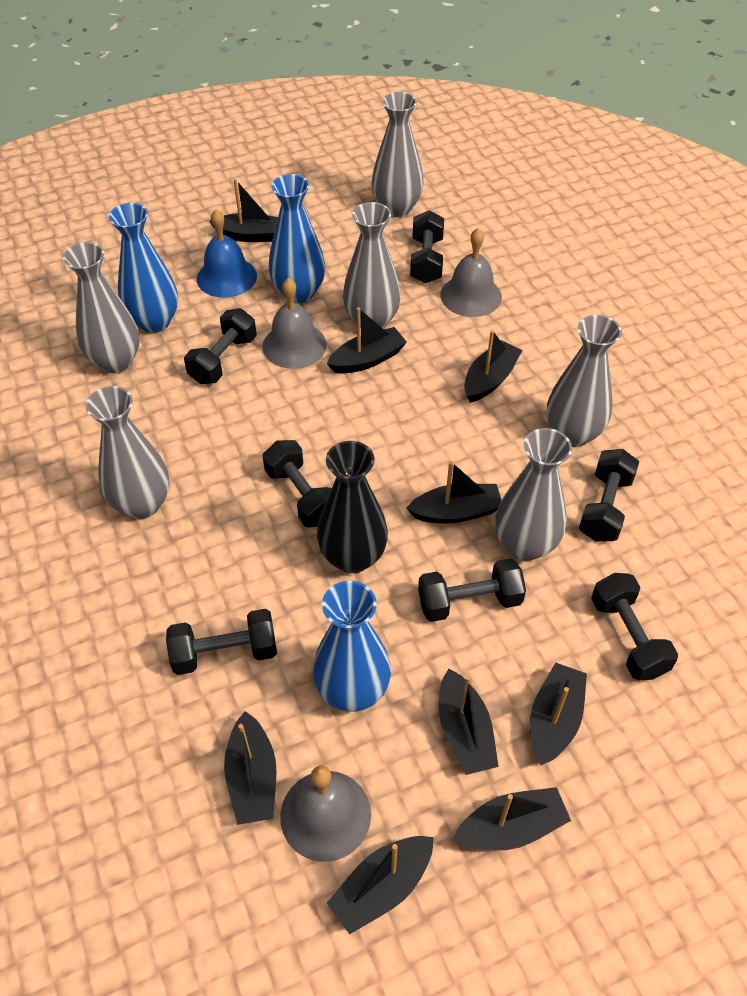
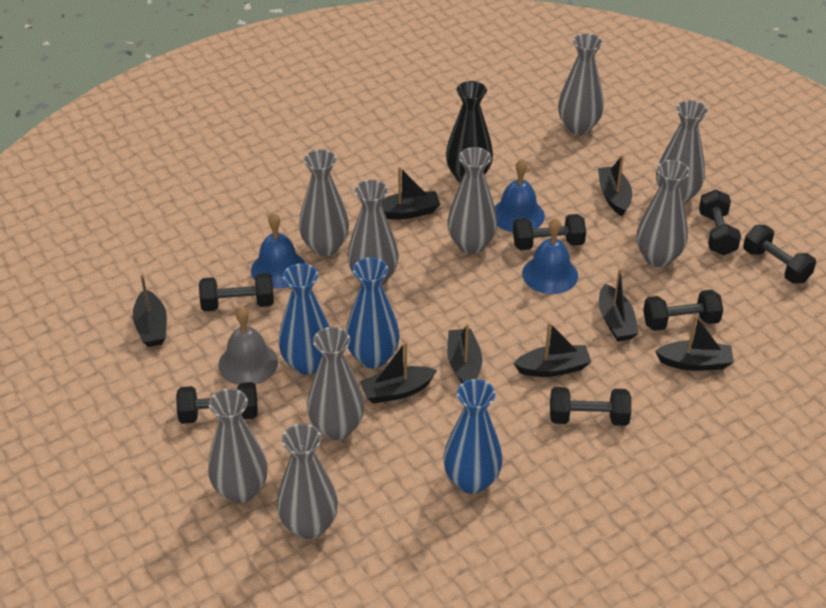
black boat: [209,179,278,242] [224,711,276,825] [327,307,407,374] [327,836,434,934] [406,461,502,524] [439,668,499,775] [453,787,571,851] [464,330,522,402] [530,662,587,765] = 9 -> [133,274,167,347] [360,342,437,404] [381,167,440,220] [447,324,482,383] [513,322,592,377] [598,155,632,216] [599,269,639,341] [655,315,734,371] = 8
blue bell: [197,209,257,298] = 1 -> [251,212,306,289] [494,159,545,232] [522,218,578,294] = 3
grey bell: [262,278,327,369] [280,765,371,862] [441,228,502,317] = 3 -> [218,307,278,385] = 1
grey vase: [63,242,140,373] [86,386,170,519] [343,202,401,328] [372,92,424,217] [495,428,572,561] [547,315,622,447] = 6 -> [208,388,268,503] [277,423,338,539] [299,149,349,256] [307,327,364,440] [347,180,399,286] [447,147,497,254] [558,33,604,135] [637,160,690,267] [656,100,708,204] = 9

